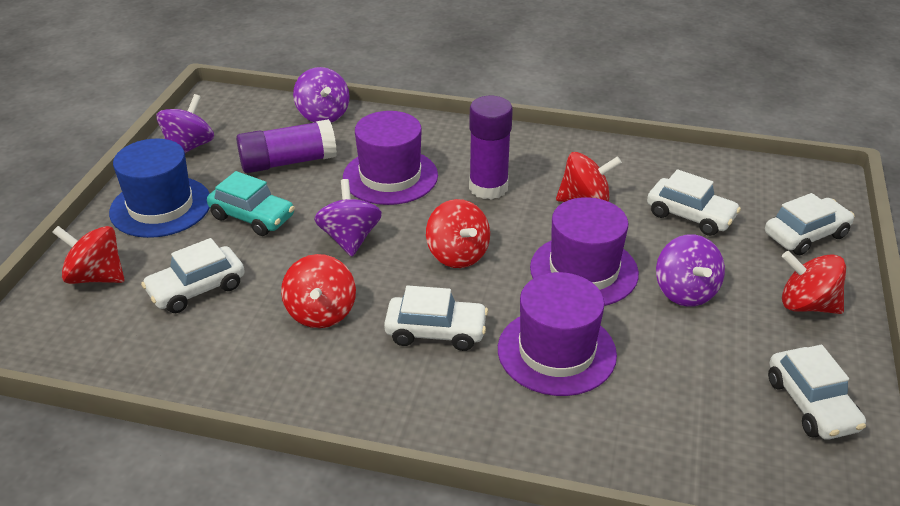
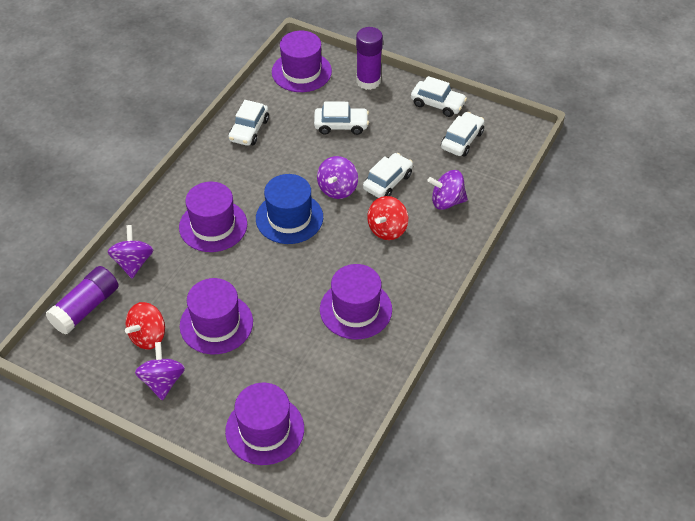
purple hat: [343,111,438,205] [498,272,617,396] [530,197,639,306] = 3 -> [179,182,247,252] [180,278,253,354] [225,383,304,465] [272,31,332,92] [320,264,392,339] = 5
red spinning top: [52,226,125,284] [281,254,356,328] [426,199,490,268] [556,152,622,202] [782,251,846,314] = 5 -> [125,302,165,349] [367,196,408,240] = 2
turquoise car: [207,171,295,236] = 1 -> none = 0

